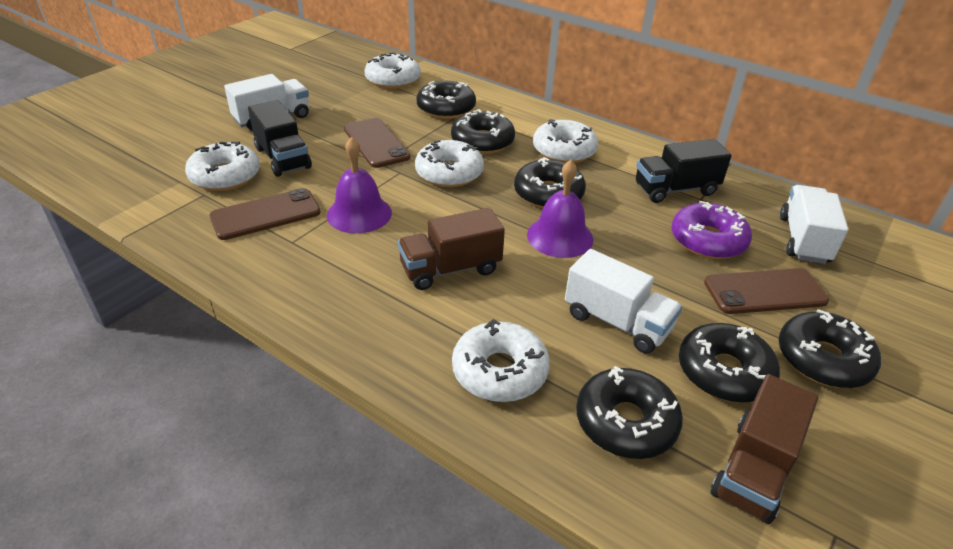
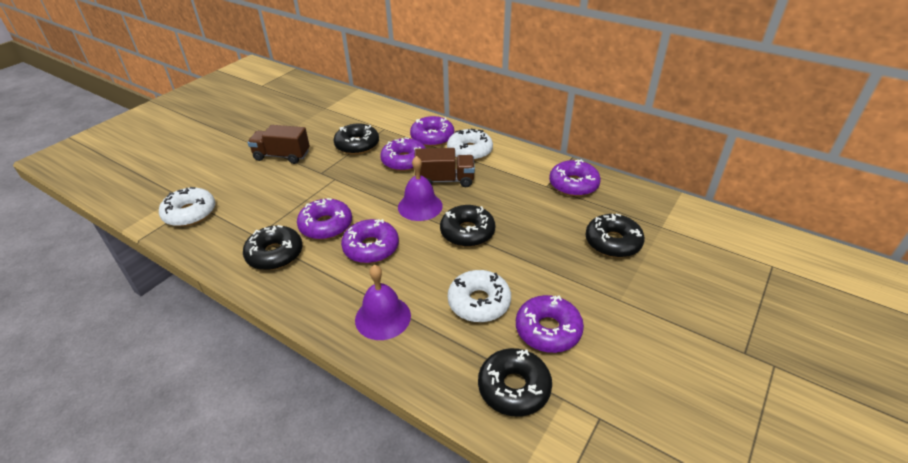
black donut: [416,81,476,119] [451,109,515,154] [514,157,586,208] [576,366,683,459] [679,323,780,403] [779,309,881,388] = 6 -> [243,225,302,270] [334,123,379,155] [440,205,495,247] [478,348,552,417] [585,214,645,258] = 5
black truck: [248,100,312,177] [636,139,732,203] = 2 -> none = 0
brown phone: [210,188,321,240] [344,118,410,168] [704,268,829,314] = 3 -> none = 0
purple donut: [671,201,752,259] = 1 -> [297,198,352,240] [341,219,399,263] [380,137,425,171] [410,116,454,147] [516,295,584,353] [549,159,601,196] = 6
white donut: [185,142,260,191] [364,52,421,89] [415,140,484,187] [452,319,550,402] [533,119,598,163] = 5 -> [159,187,215,227] [447,129,493,161] [448,270,511,322] = 3
white truck: [224,74,309,131] [565,249,682,353] [780,185,848,264] = 3 -> none = 0

